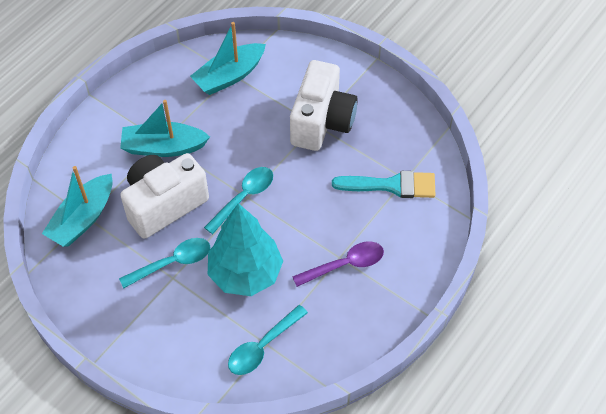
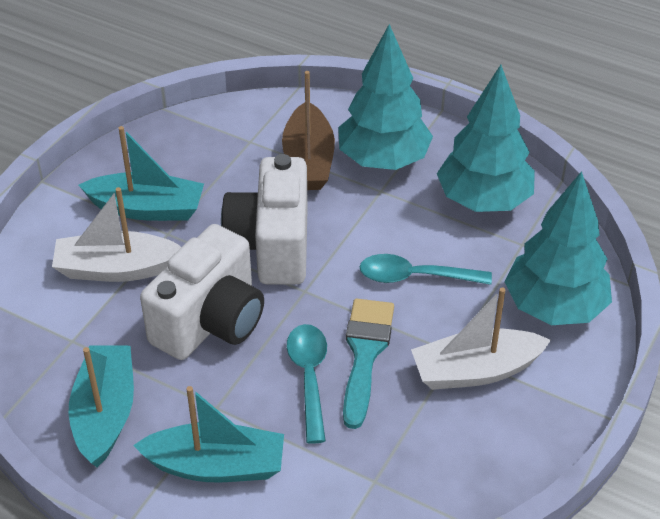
brown boat: none = 0 -> [282,71,335,190] = 1
purple spoon: [292,241,384,287] = 1 -> none = 0
turquoise spoon: [119,238,210,288] [204,167,273,234] [228,305,308,375] = 3 -> [287,324,327,444] [360,254,492,285] = 2
turquoise tree: [208,203,283,296] = 1 -> [338,24,433,170] [437,65,535,212] [505,171,612,325] = 3
white boat: none = 0 -> [52,187,181,282] [411,287,551,390] = 2

